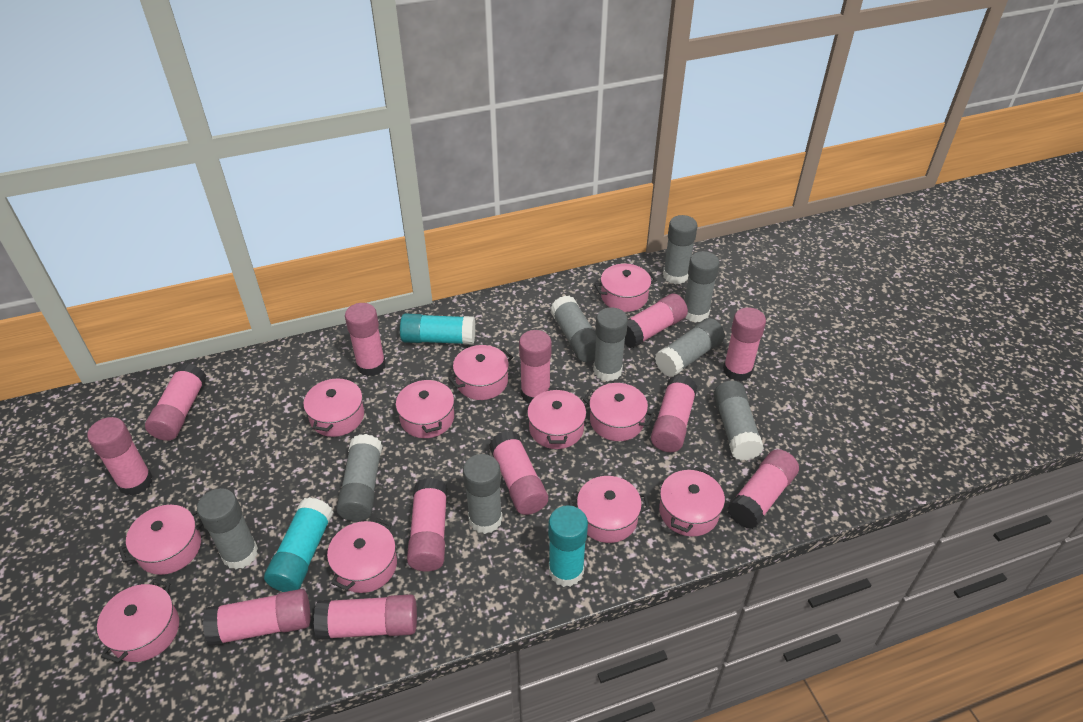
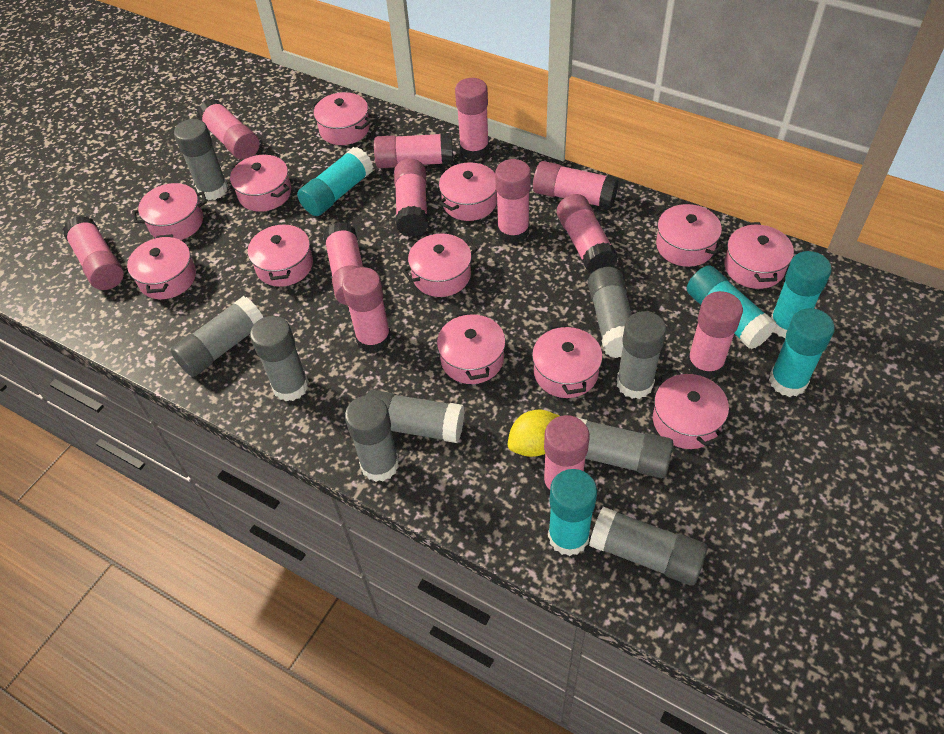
pink pot: [97,579,179,663] [118,505,203,575] [303,376,364,437] [327,517,397,593] [396,377,454,438] [448,345,513,400] [527,388,586,449] [569,476,650,543] [583,383,654,441] [595,264,657,312] [659,467,725,537] = 11 -> [127,234,196,299] [132,183,207,240] [230,155,291,212] [248,222,313,287] [312,92,372,145] [402,233,477,297] [437,311,506,384] [439,162,497,221] [532,323,603,398] [653,204,725,267] [653,370,729,449] [724,222,794,289] = 12
turquoise glue stick: [264,497,333,592] [400,313,475,345] [548,505,588,587] = 3 -> [297,147,374,216] [548,469,597,556] [687,265,777,349] [769,308,835,397] [771,251,832,339] = 5
yellow lemon: none = 0 -> [508,410,559,457] = 1

